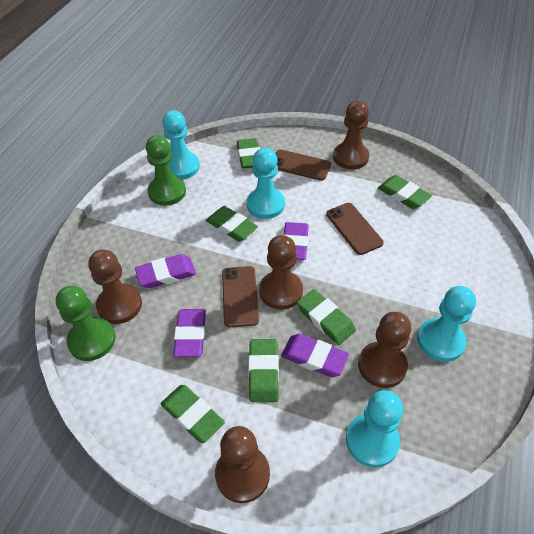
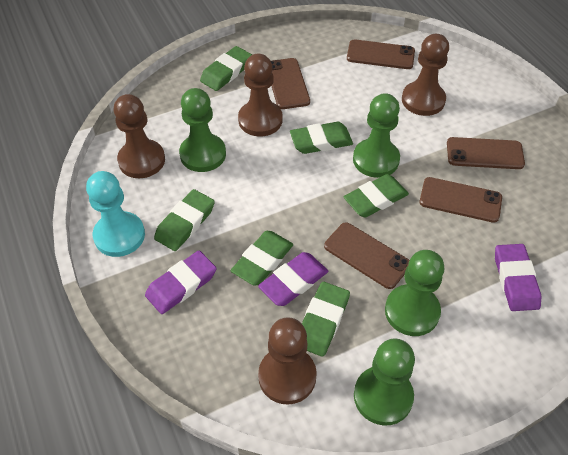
brown pawn: [88,249,142,324] [215,426,270,503] [259,235,303,310] [333,101,369,170] [358,312,411,388] = 5 -> [114,94,165,178] [238,54,282,136] [258,317,317,405] [402,34,449,116] = 4
brown phone: [222,266,259,327] [276,149,331,181] [326,203,384,255] = 3 -> [271,58,310,109] [324,222,409,289] [347,39,415,69] [420,177,502,223] [447,137,525,169] = 5
green pawn: [56,286,115,361] [146,135,186,206] = 2 -> [179,88,226,172] [353,93,400,178] [354,339,415,426] [385,250,445,336] = 4
purple eraser: [135,254,196,288] [173,309,206,357] [281,334,349,377] [284,222,309,260] = 4 -> [145,251,217,314] [258,252,328,306] [495,244,541,311] = 3
turquoise pawn: [162,110,200,179] [247,148,285,219] [346,390,403,468] [417,286,476,362] = 4 -> [86,171,145,257] = 1

